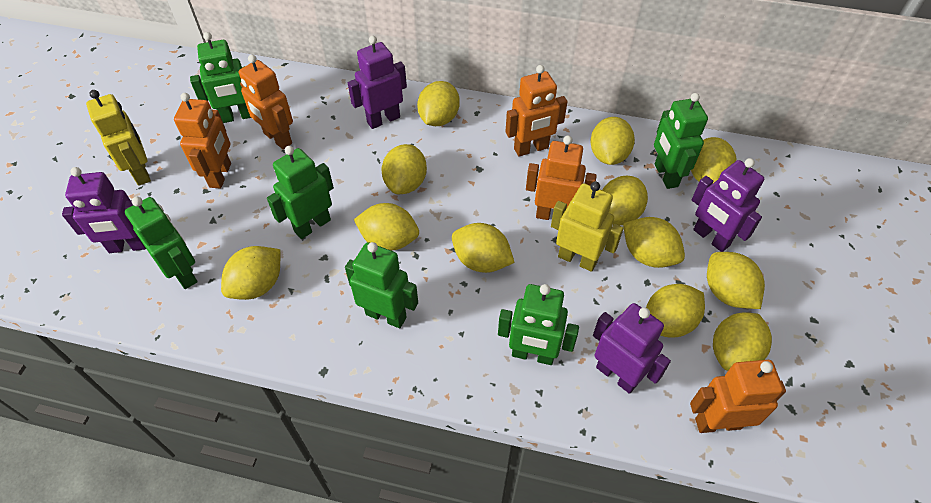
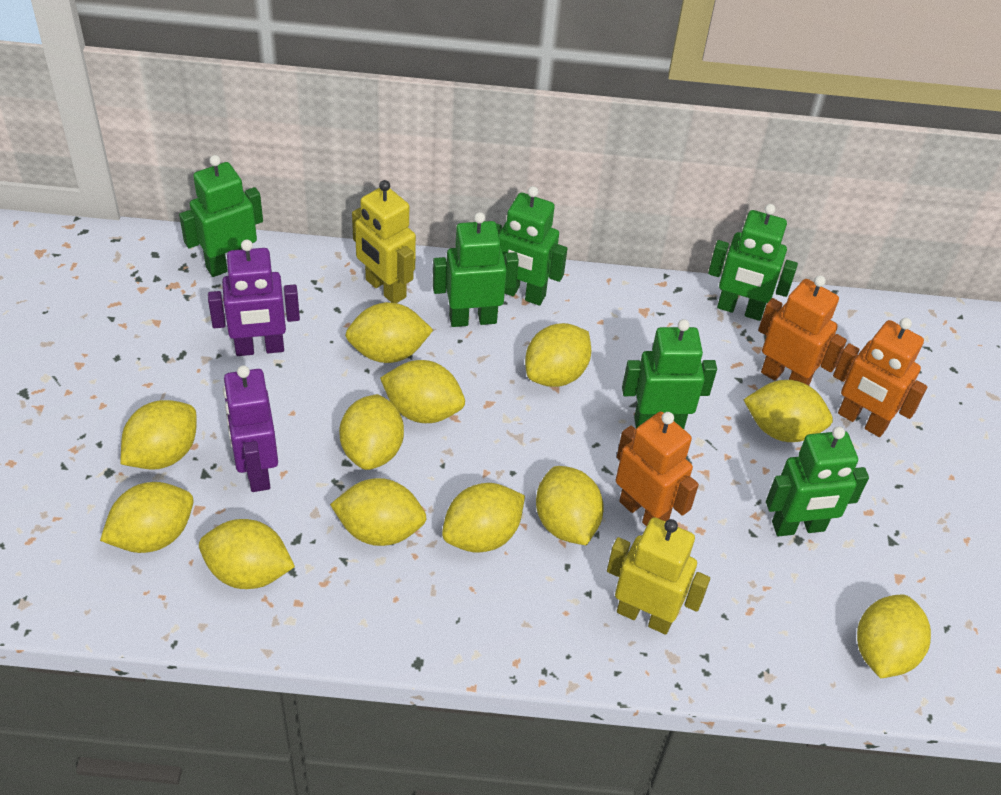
orange robot: [174,93,231,188] [239,54,293,149] [505,65,567,156] [526,136,597,220] [690,360,786,433] = 5 -> [616,412,699,527] [758,275,847,386] [833,318,928,437] = 3
purple robot: [62,167,146,253] [348,36,407,129] [593,303,671,394] [692,158,764,252] = 4 -> [208,240,300,356] [223,365,278,492] = 2

